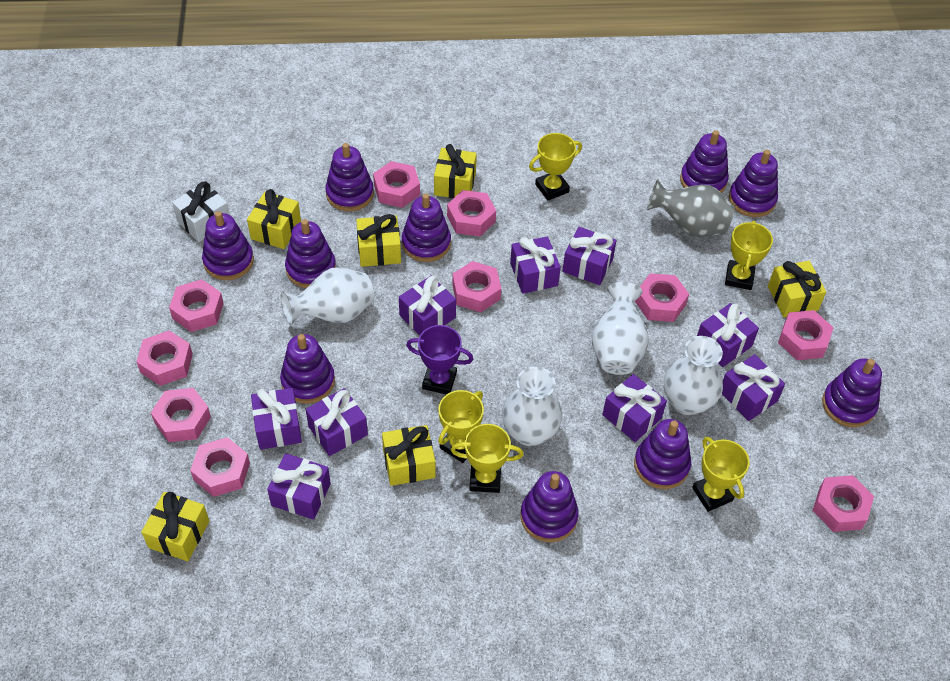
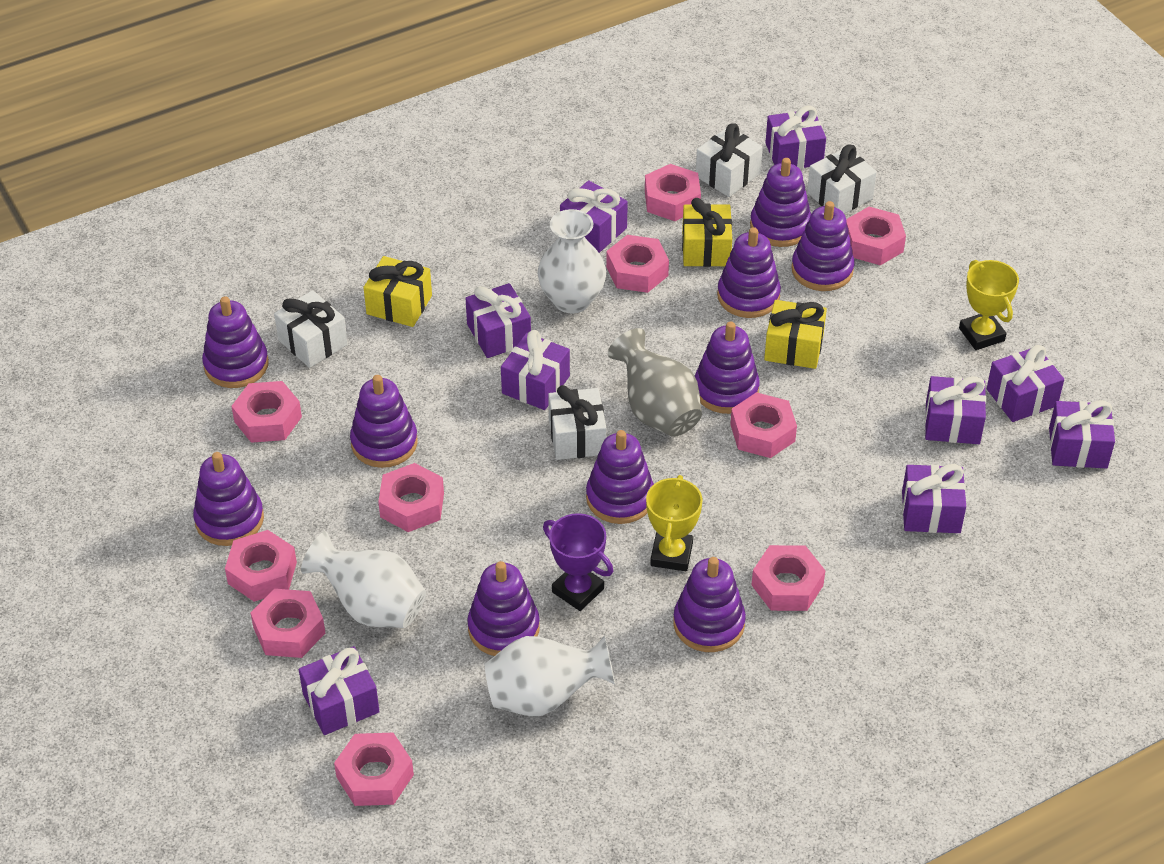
white gift: [172,181,230,242] = 1 -> [274,290,348,368] [548,385,606,460] [696,123,763,197] [807,144,877,213] = 4
white vase: [281,267,374,325] [502,366,562,446] [591,282,649,375] [664,336,723,415] = 4 -> [301,531,426,628] [485,636,615,716] [538,209,606,313] = 3
yellow gift: [141,492,209,561] [247,189,301,249] [356,214,401,267] [382,425,435,486] [434,144,477,198] [768,261,826,318] = 6 -> [363,256,432,327] [682,198,732,267] [764,300,827,369] = 3
yellow trophy: [438,390,484,463] [451,424,524,493] [529,133,582,200] [692,437,749,512] [725,221,773,290] = 5 -> [646,475,702,571] [959,260,1019,350] = 2

